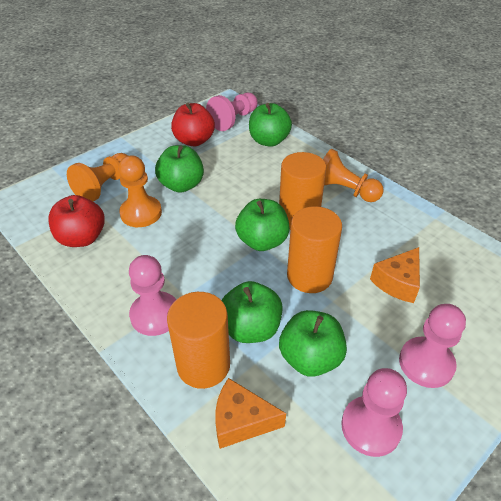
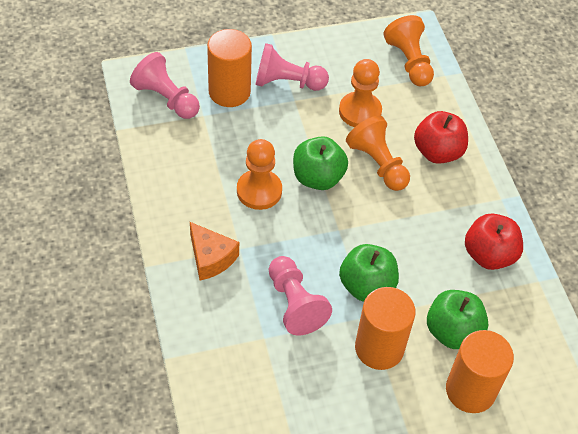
green apple: [155,145,204,193] [222,281,282,343] [235,199,290,251] [249,103,292,147] [279,310,347,377] = 5 -> [293,136,348,190] [339,244,399,302] [427,290,488,349] = 3
orange cheese: [215,378,286,449] [370,247,420,303] = 2 -> [190,222,239,280] = 1
orange pawn: [67,153,128,202] [118,155,162,227] [323,149,384,202] = 3 -> [237,139,282,210] [339,59,382,127] [346,115,410,191] [384,15,434,86] = 4
pink pawn: [129,255,176,336] [206,93,258,131] [341,368,407,457] [399,304,466,388] = 4 -> [130,52,200,119] [256,43,329,91] [269,256,332,336] = 3

